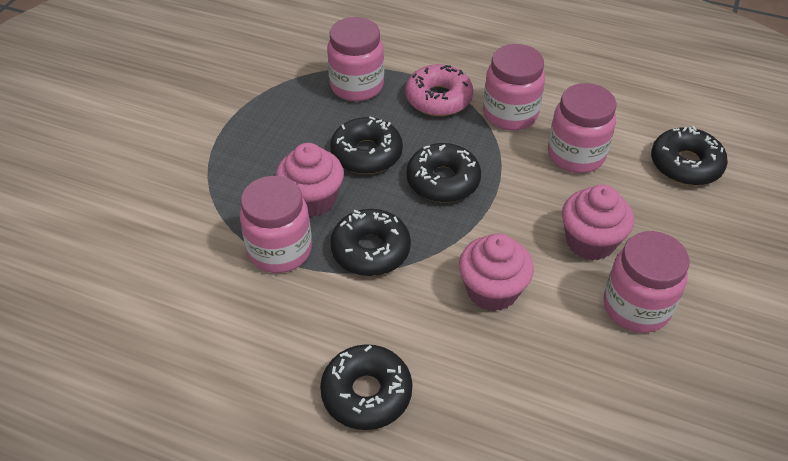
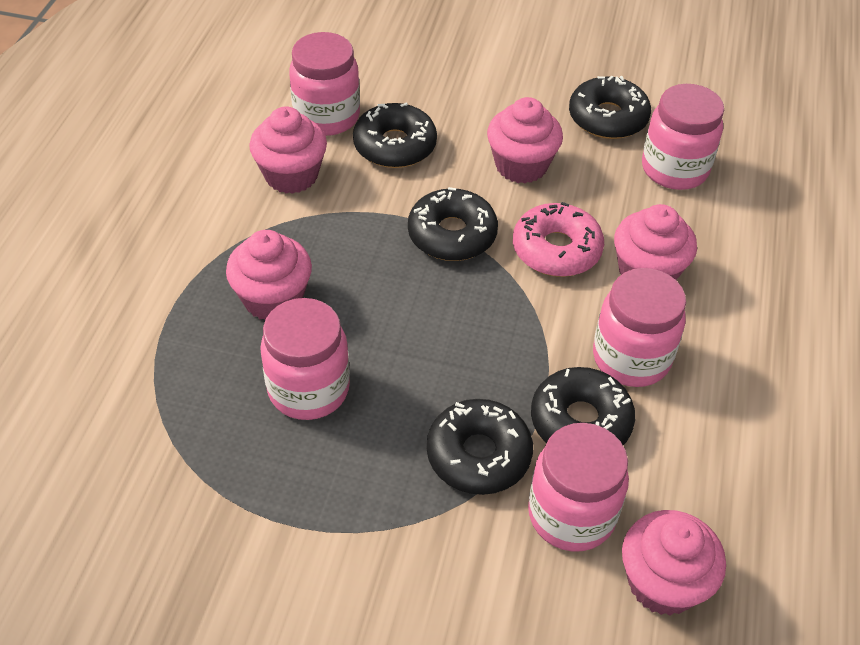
pink cupcake: [276,143,344,217] [459,233,534,311] [562,184,634,261] = 3 -> [226,230,312,320] [249,106,327,194] [487,97,563,184] [614,204,697,280] [622,510,726,615] = 5

